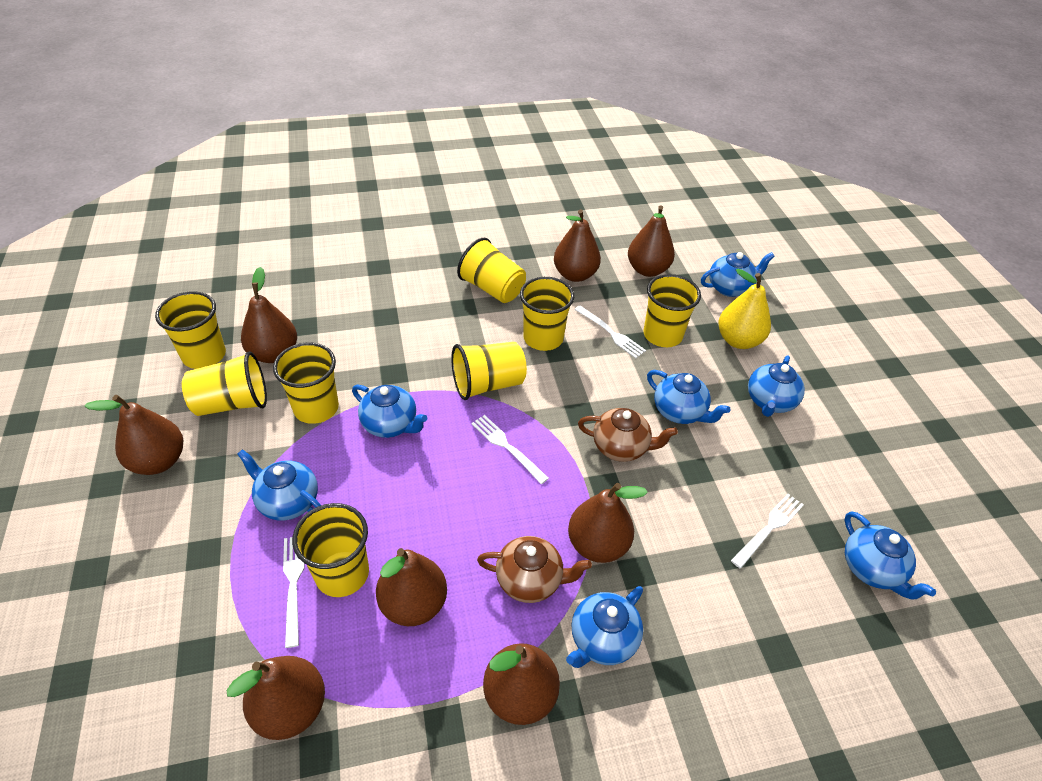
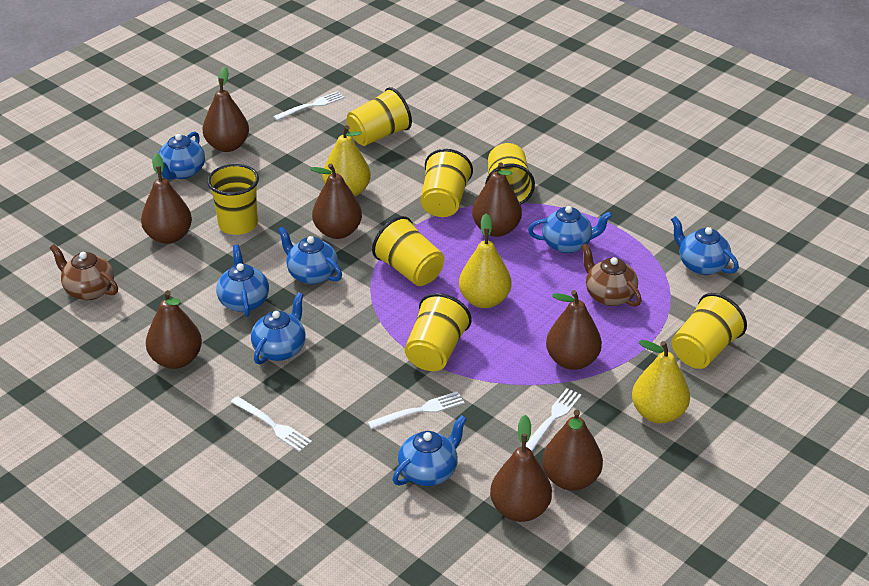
yellow cup: [155,291,226,369] [182,351,267,416] [273,343,339,424] [292,503,369,597] [451,342,527,400] [457,238,526,303] [520,277,574,351] [643,274,701,347] = 8 -> [207,164,259,235] [347,87,412,146] [372,216,444,286] [405,293,472,371] [420,149,473,217] [485,143,535,205] [672,293,747,369] = 7
yellow pear: [718,269,771,349] = 1 -> [323,125,371,197] [459,214,511,308] [632,340,690,424] = 3

